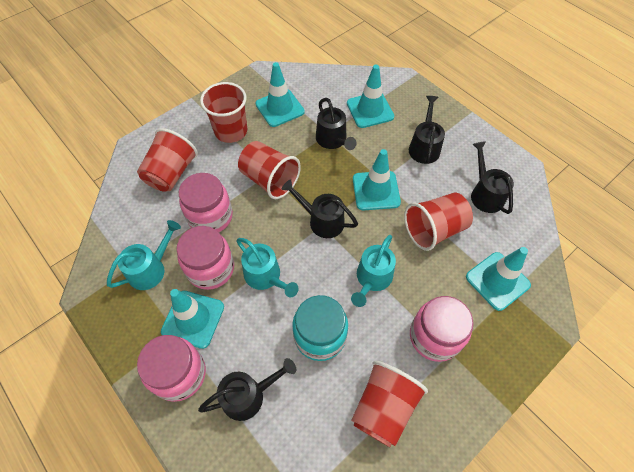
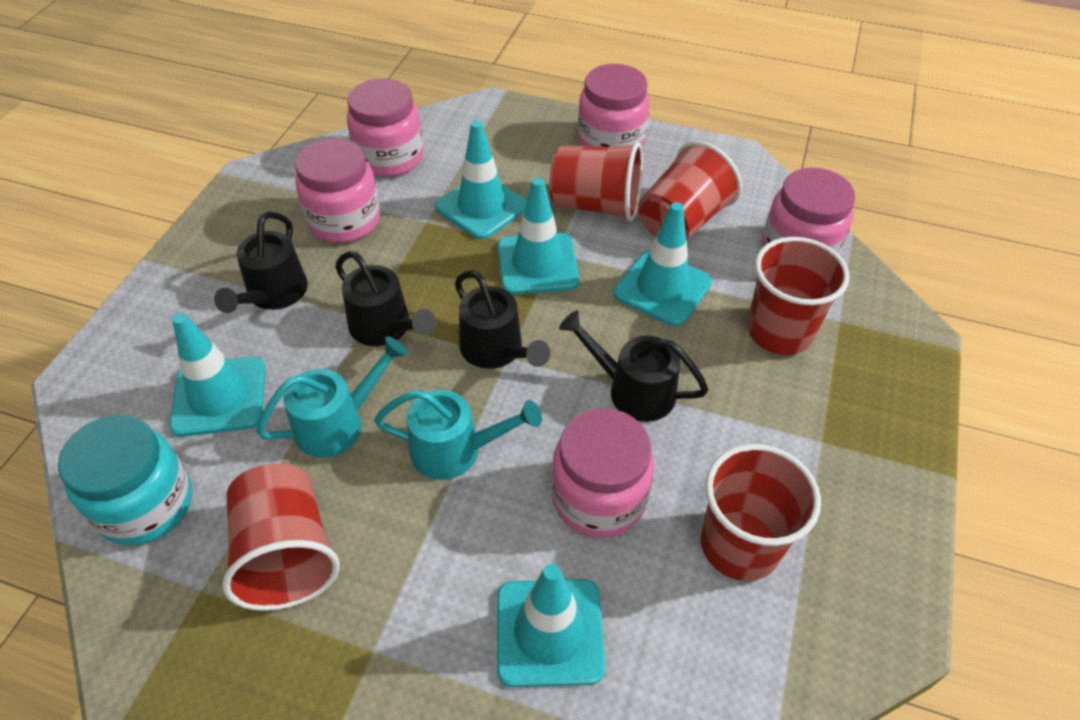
black watering can: [198,358,296,421] [281,179,358,238] [316,98,357,150] [409,96,445,164] [471,141,514,214] = 5 -> [214,212,308,313] [335,251,436,346] [455,270,550,369] [559,311,709,422] = 4
pink jar: [137,335,206,402] [177,226,234,290] [179,173,233,232] [410,296,474,362] = 4 -> [295,138,380,243] [347,78,423,177] [551,408,654,538] [578,64,650,147] [762,168,856,254] = 5
turquoise watering can: [107,220,181,290] [236,238,299,297] [351,235,396,307] = 3 -> [256,336,407,458] [374,390,542,480] = 2

